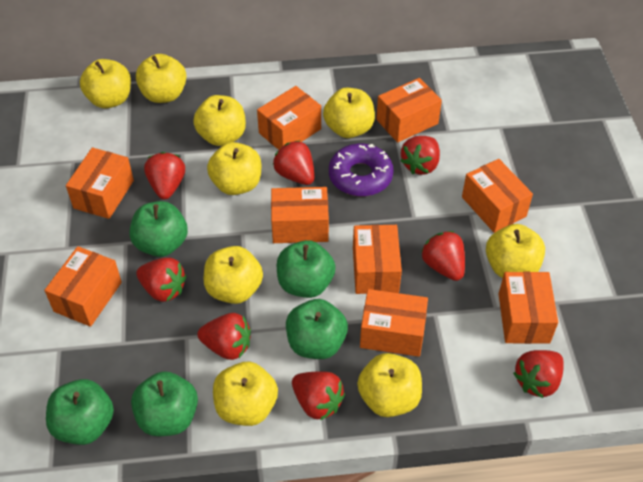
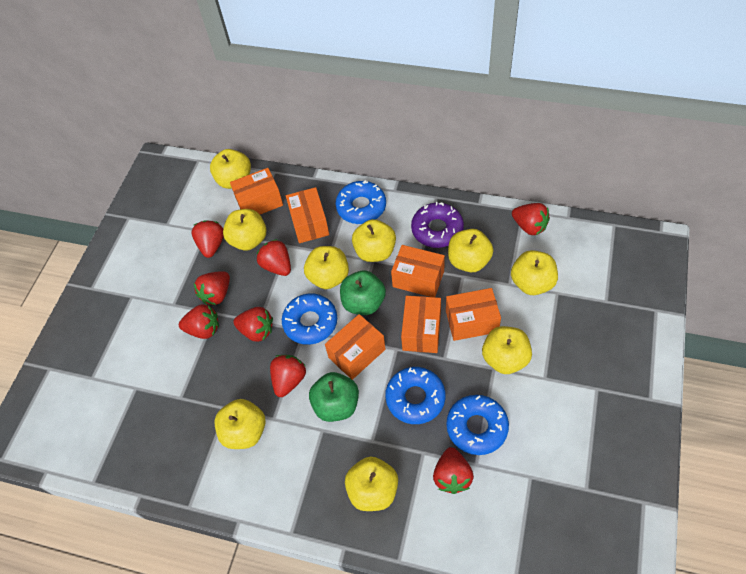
blue donut: none = 0 -> [282,293,337,345] [336,180,386,224] [385,367,445,424] [446,395,509,455] = 4
green apple: [46,379,114,445] [129,201,188,257] [131,371,198,436] [277,240,336,298] [286,299,348,359] = 5 -> [309,372,359,422] [340,271,386,315] = 2
orange box: [44,246,122,327] [66,147,134,219] [257,86,321,150] [271,187,329,243] [353,225,402,294] [360,289,428,357] [376,78,442,143] [462,159,533,233] [499,272,558,344] = 9 -> [230,168,283,214] [286,187,329,243] [325,314,385,380] [391,245,445,297] [401,296,441,353] [446,288,501,341] = 6

